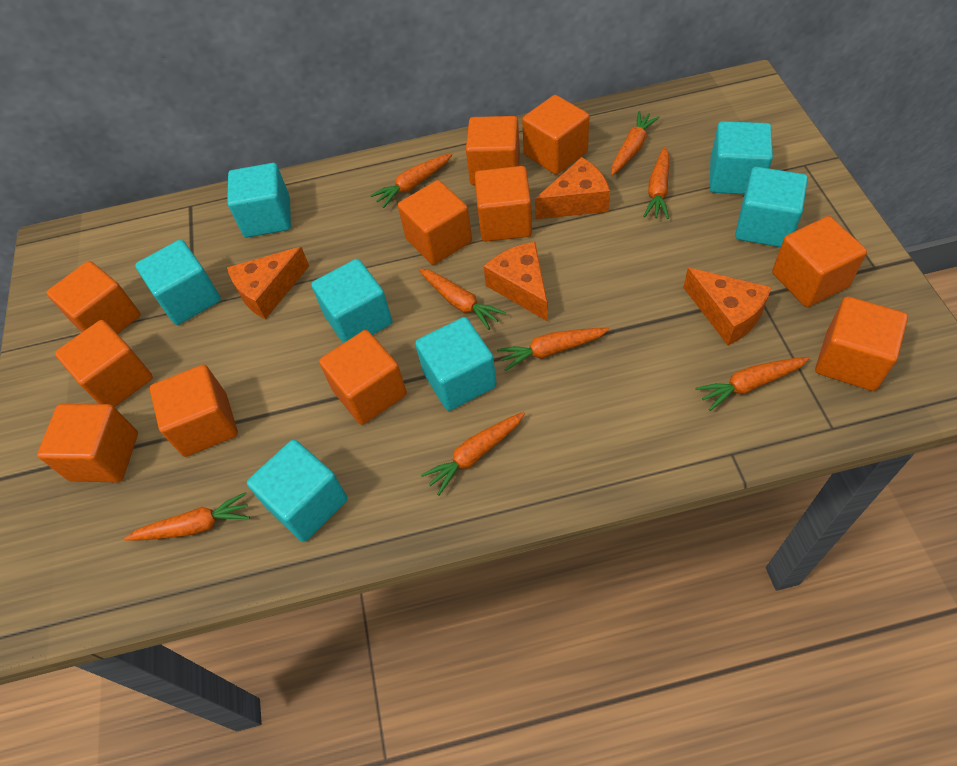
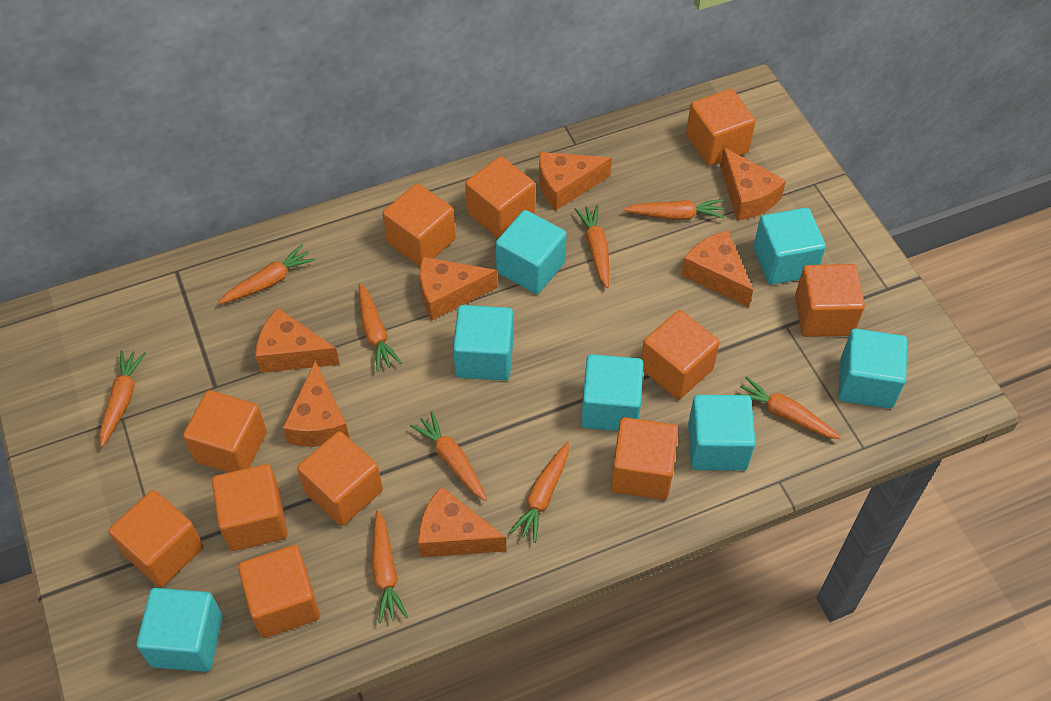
orange carrot: [124,492,250,541] [370,153,453,208] [419,268,506,330] [421,412,525,496] [497,328,609,371] [611,111,660,175] [643,147,669,219] [695,357,810,411] = 8 -> [100,350,147,447] [218,244,315,304] [359,283,402,371] [372,510,408,623] [410,411,487,501] [510,442,569,543] [575,205,609,288] [623,199,725,220] [735,376,841,439] = 9
orange cheese: [227,247,309,319] [483,242,548,322] [535,157,610,219] [683,268,772,345] = 4 -> [255,308,340,373] [283,361,350,447] [418,487,507,557] [420,257,498,320] [539,152,612,211] [681,231,753,307] [720,147,786,221] = 7

